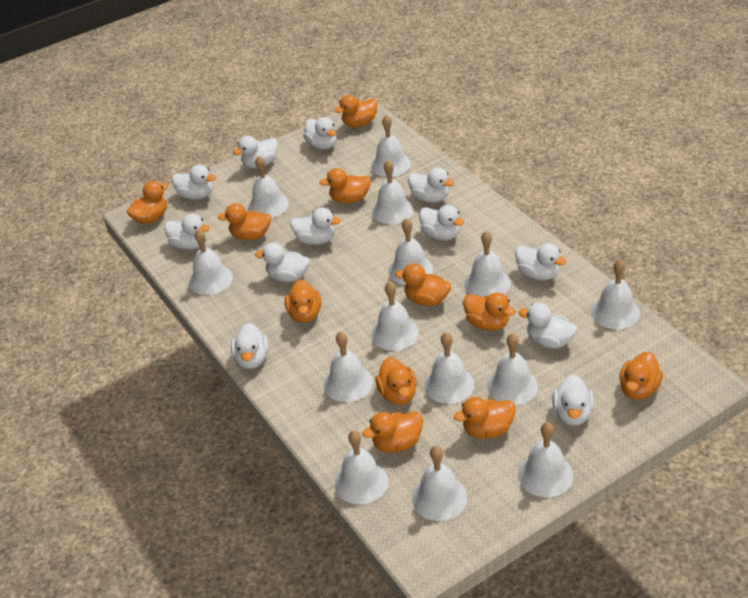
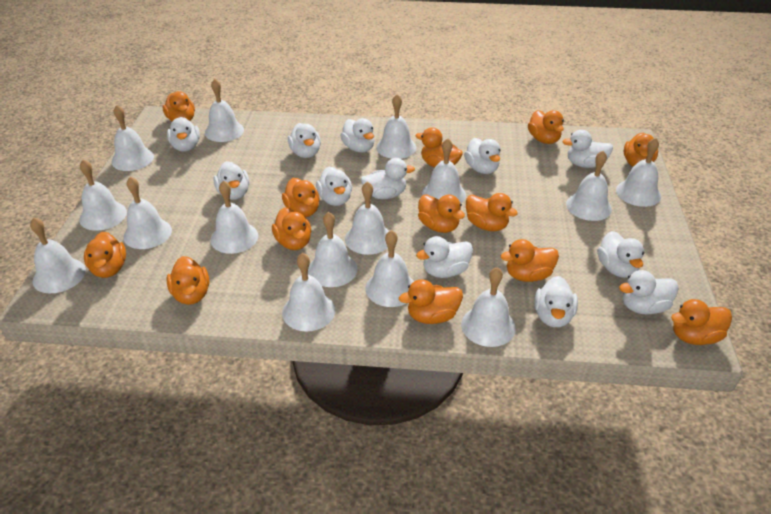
orange duck: [127,181,168,224] [218,203,271,240] [285,280,321,323] [320,168,371,204] [334,95,378,127] [362,412,423,453] [375,357,417,405] [395,263,451,306] [454,397,516,439] [463,292,516,331] [619,352,663,400] = 11 -> [84,232,126,278] [162,91,195,121] [166,256,209,305] [272,207,311,250] [282,178,320,217] [399,279,463,324] [416,127,463,168] [418,195,465,233] [466,193,518,231] [501,239,559,282] [528,110,564,144] [624,133,658,167] [671,299,732,345] = 13
white bell: [189,229,233,295] [248,156,289,218] [324,331,373,402] [335,430,388,505] [371,115,411,177] [371,281,419,351] [372,160,414,224] [389,218,433,285] [412,446,467,521] [424,332,474,404] [465,231,510,297] [487,333,538,405] [518,422,573,497] [591,259,640,329] = 14 -> [30,217,86,293] [79,159,127,231] [112,105,154,171] [123,177,172,249] [205,79,244,142] [211,181,258,254] [282,253,335,331] [308,212,358,287] [345,182,389,255] [365,230,414,307] [376,94,416,159] [422,139,466,203] [461,267,516,347] [566,151,612,221] [616,137,661,207] = 15

